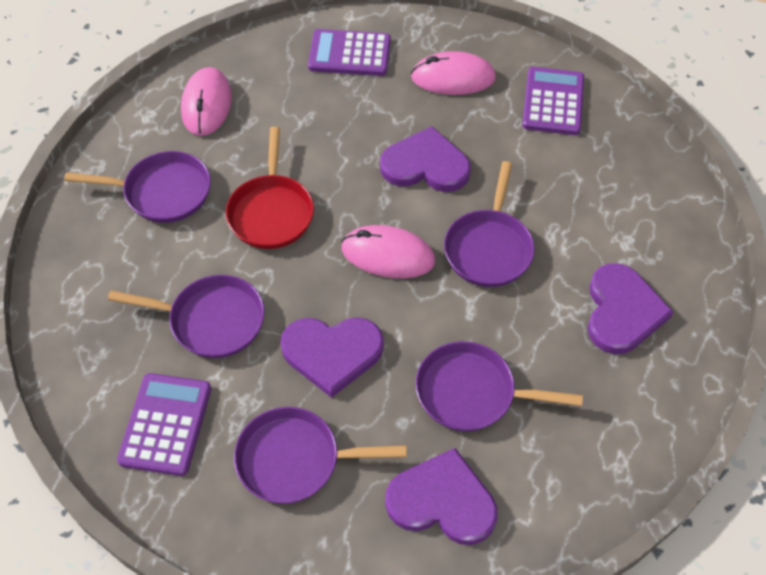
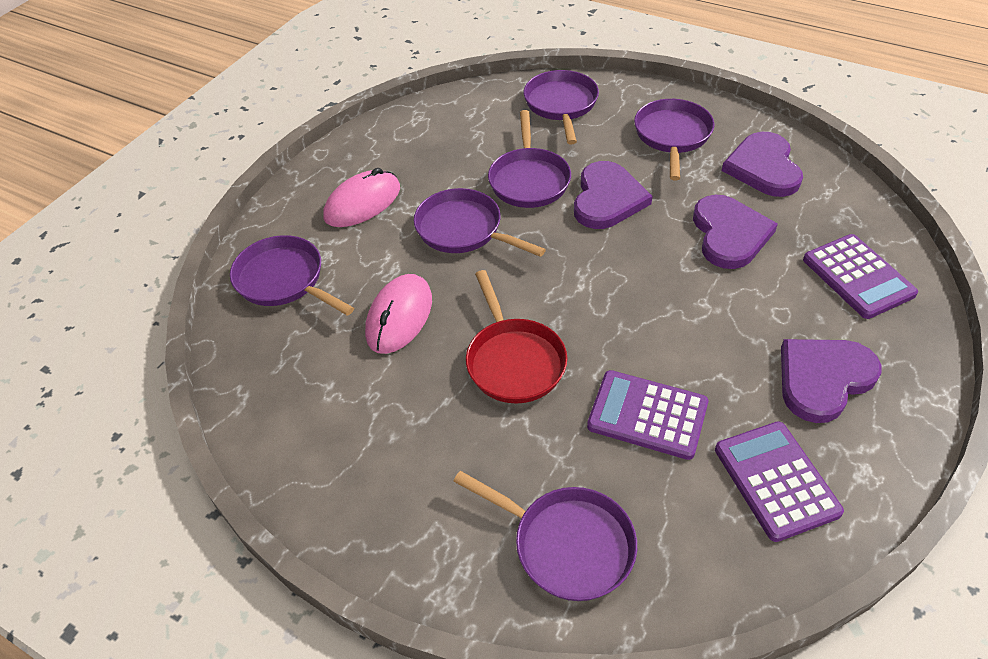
pink mouse: [181,67,232,136] [341,225,435,278] [411,51,496,95] = 3 -> [323,168,400,227] [365,274,432,354] = 2
purple pan: [64,151,211,223] [108,275,265,358] [234,407,407,504] [415,341,583,432] [444,161,535,287] = 5 -> [230,235,354,316] [414,188,546,257] [453,471,637,601] [488,110,571,208] [524,70,599,145] [634,99,715,180] = 6

